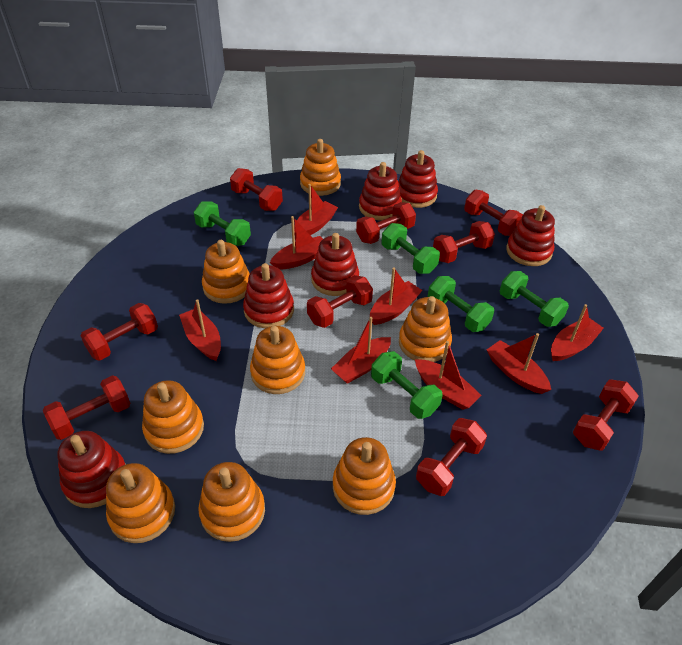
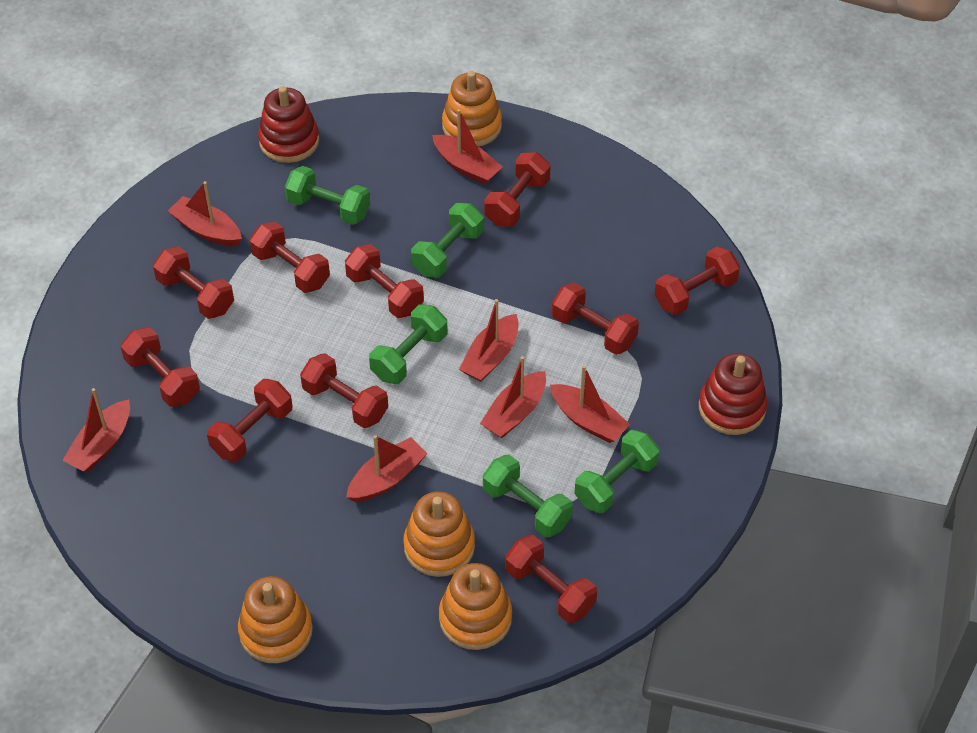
orange stacking toy: [106,463,175,543] [142,380,204,454] [198,462,265,542] [202,240,250,304] [250,326,305,394] [300,139,341,196] [333,437,396,515] [399,296,452,362] = 8 -> [238,576,313,663] [403,492,475,577] [439,563,512,650] [442,71,502,147] = 4
red boat: [179,299,221,361] [270,216,323,270] [294,184,338,235] [331,317,391,384] [370,268,423,325] [415,341,482,410] [487,333,551,394] [551,304,604,361] = 8 -> [62,388,130,472] [168,181,242,246] [346,435,428,502] [432,109,503,185] [459,299,519,382] [480,356,546,438] [550,365,630,443] = 7
red dumbbell: [43,375,131,440] [81,303,158,361] [230,168,283,211] [307,275,373,328] [356,202,416,244] [416,418,487,496] [433,221,495,263] [464,190,523,236] [573,379,639,450] = 9 -> [121,327,200,407] [153,247,234,319] [207,379,293,462] [250,222,330,293] [300,353,388,428] [345,244,424,318] [484,152,551,226] [505,535,597,623] [552,283,639,355] [654,247,740,315] = 10
red stacking toy: [58,431,126,508] [243,263,294,328] [311,233,359,296] [359,162,402,221] [398,150,438,208] [506,205,555,266] = 6 -> [258,86,319,163] [699,353,768,435] = 2

